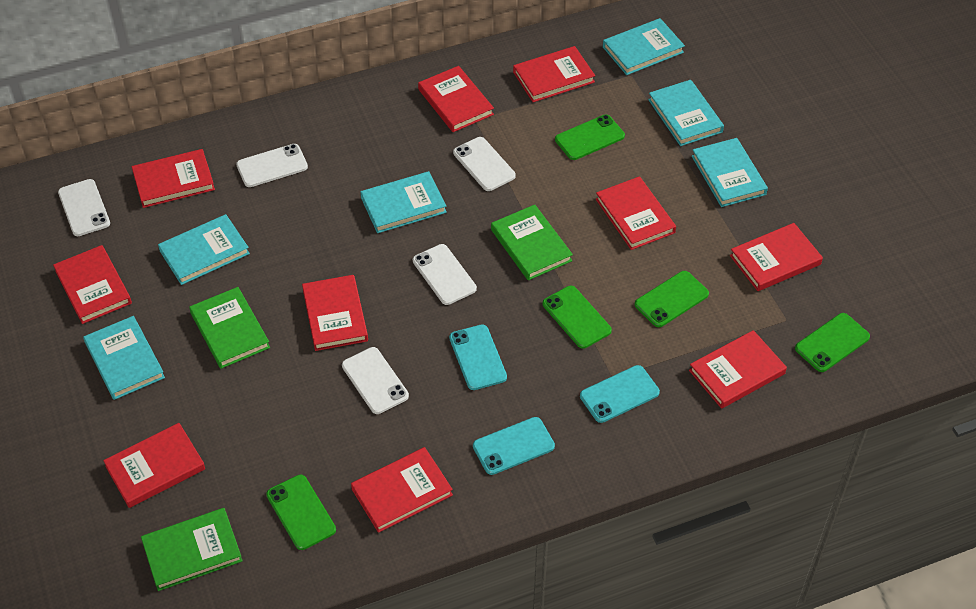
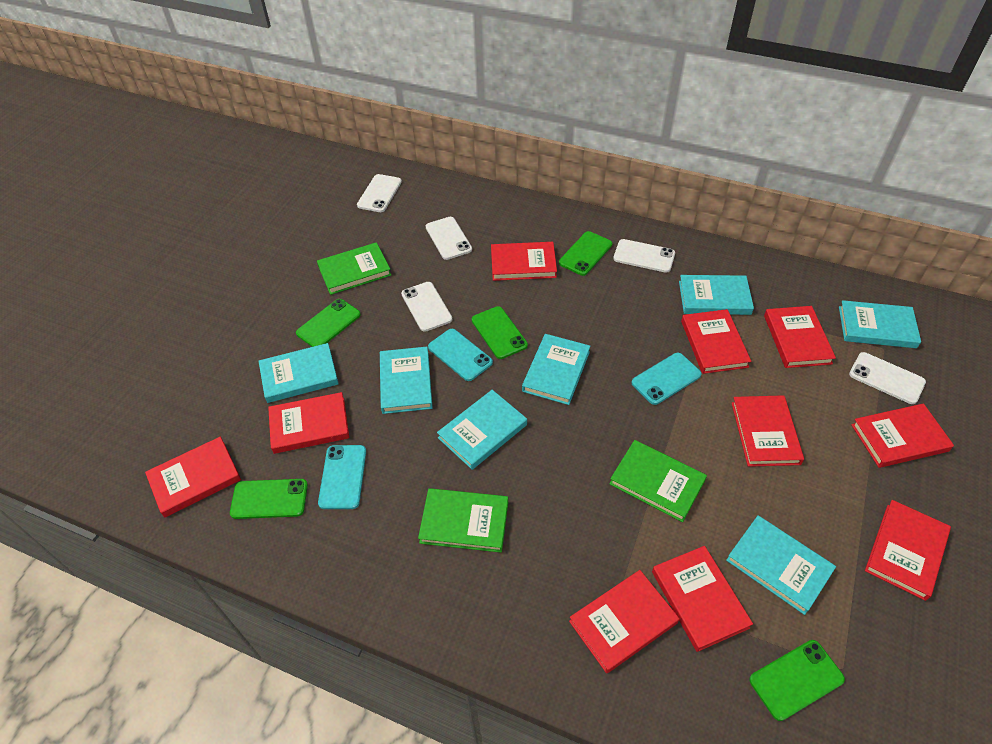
turquoise book: [83,316,165,400] [158,214,250,285] [360,171,447,233] [603,18,685,75] [648,80,724,146] [692,138,768,207] = 6 -> [259,343,339,403] [380,347,432,414] [437,390,527,470] [522,334,590,405] [679,275,754,315] [726,515,836,615] [839,300,921,348] = 7

